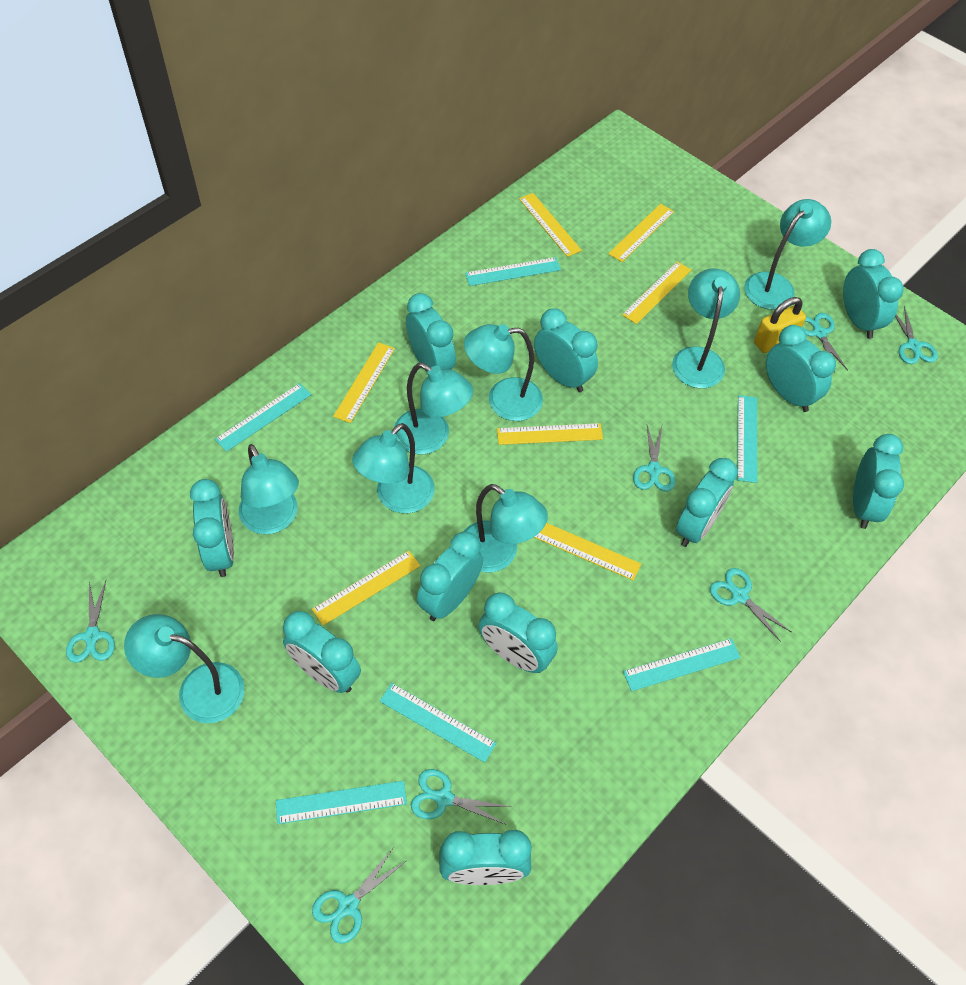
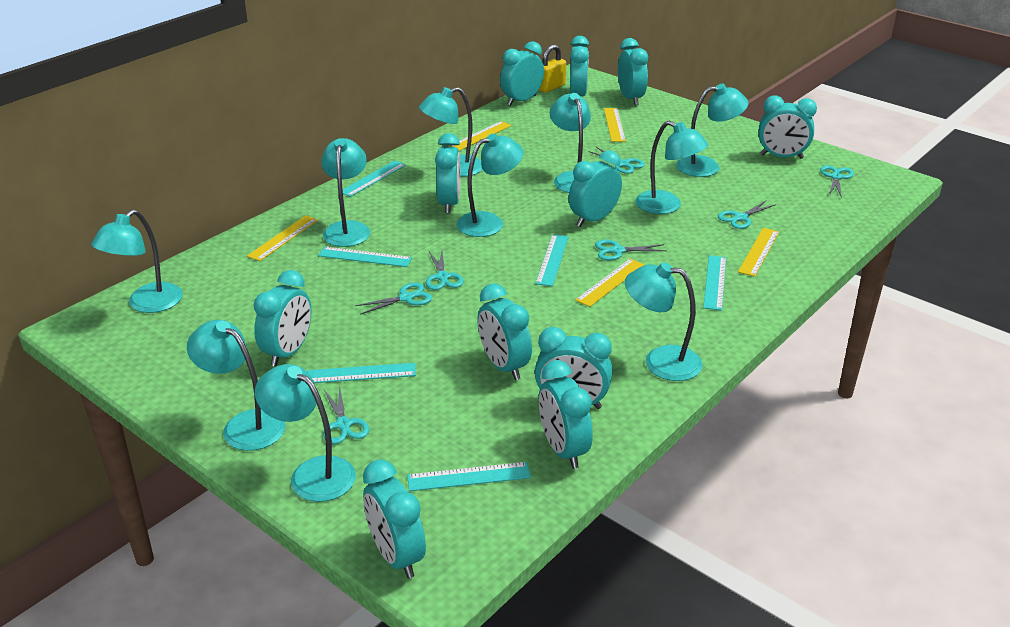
turquoise lamp: [124,614,245,723] [239,444,299,534] [352,423,435,513] [394,363,473,454] [463,484,548,572] [464,324,543,421] [672,269,740,388] [744,199,831,310] = 8 -> [91,209,183,313] [187,320,285,451] [255,364,356,502] [321,138,370,247] [419,87,483,177] [456,134,523,237] [550,93,591,193] [625,262,702,381] [635,121,708,214] [676,84,748,177] = 10
yellow ruler: [312,551,420,625] [333,342,395,423] [497,423,603,445] [519,193,582,257] [534,523,641,581] [608,204,674,262] [622,261,691,324] = 7 -> [247,215,318,261] [448,121,511,151] [575,259,644,307] [604,108,626,142] [738,228,779,277] = 5

